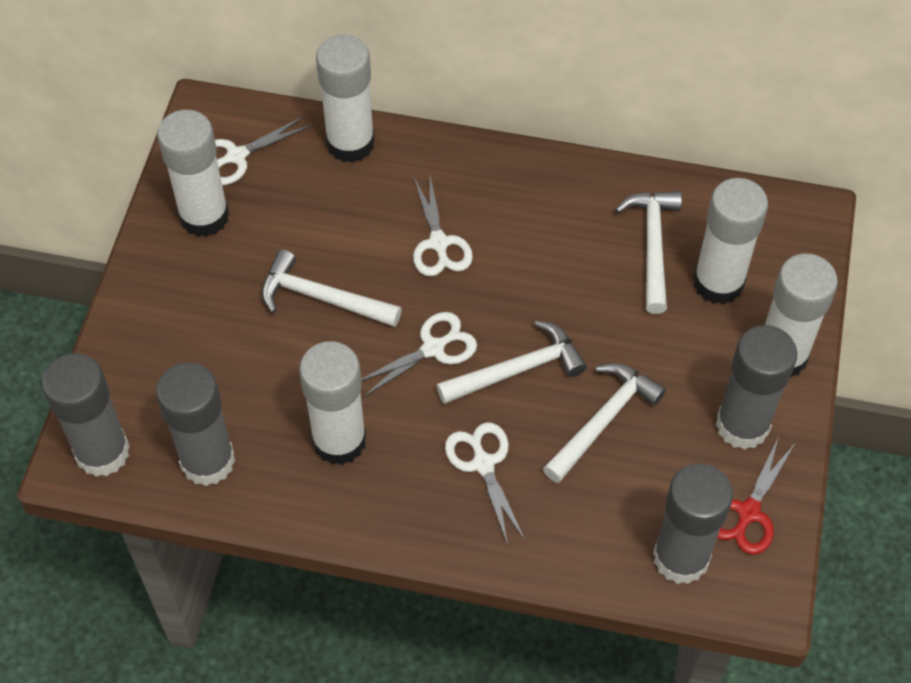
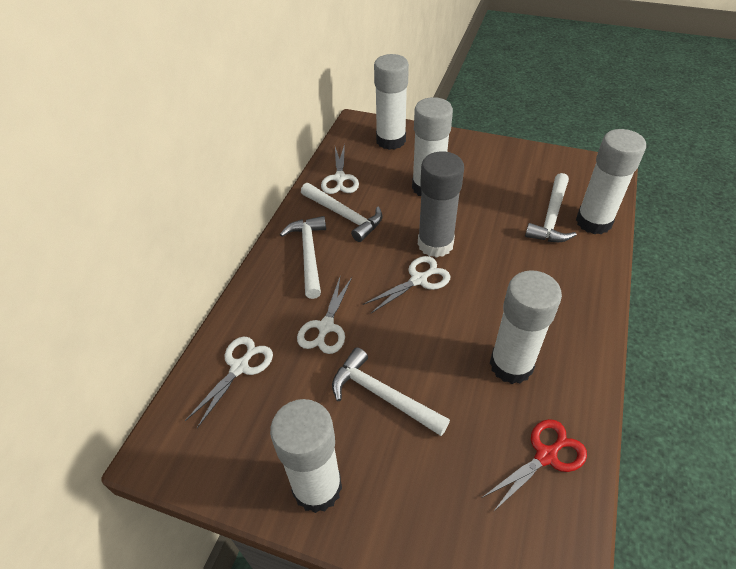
grey glue stick: [42,353,130,477] [156,363,235,486] [653,463,733,584] [716,325,797,450] = 4 -> [418,151,464,258] = 1

